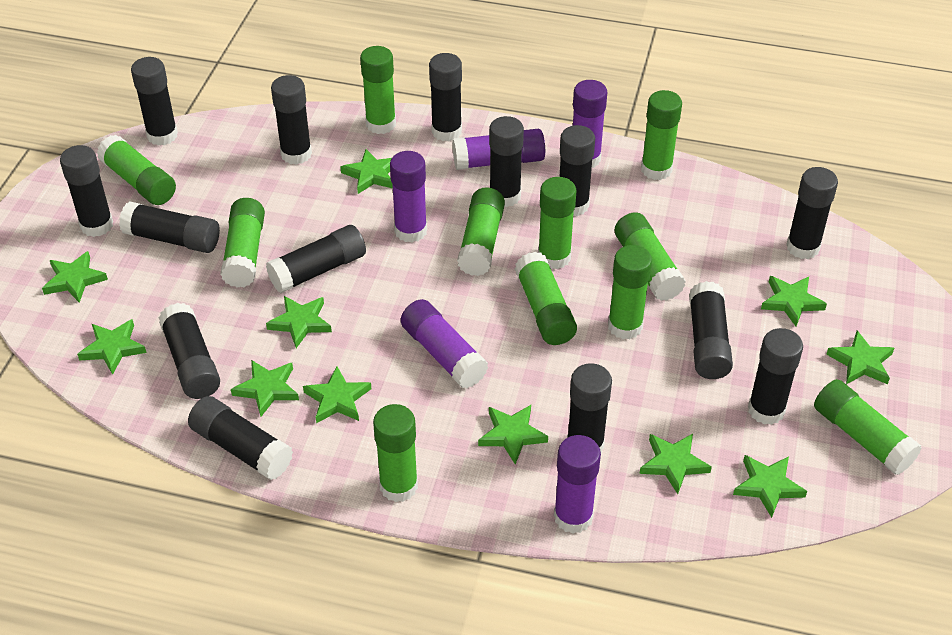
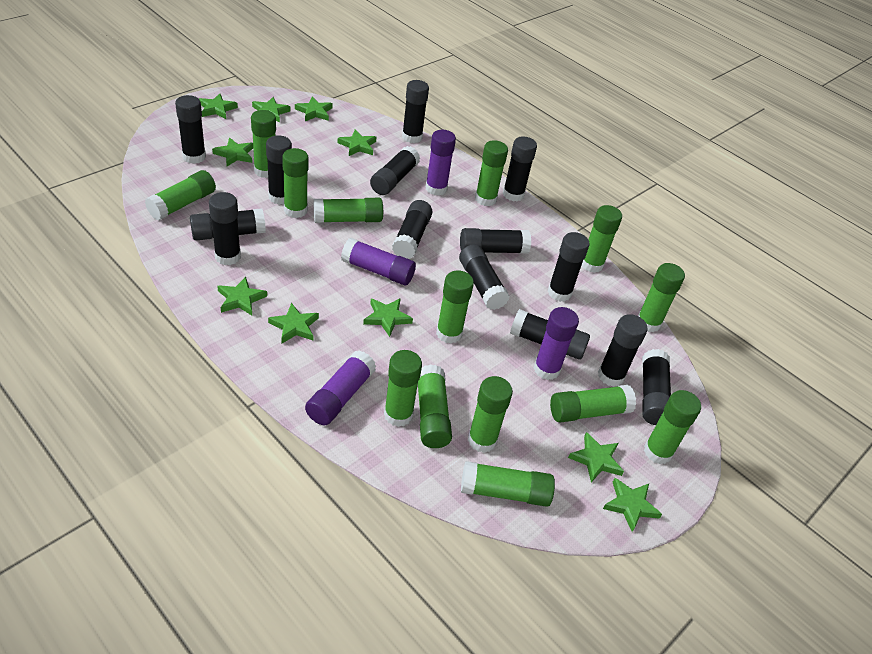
green glue stick: [97,135,176,205] [220,198,265,288] [360,46,396,134] [373,404,418,502] [457,187,505,276] [515,252,577,345] [538,177,577,269] [608,245,652,339] [615,212,686,301] [641,90,682,180] [814,379,922,475] = 11 -> [145,170,216,220] [251,110,276,178] [282,148,308,218] [314,198,383,223] [384,350,422,427] [418,364,452,448] [436,270,474,344] [461,461,555,507] [468,376,513,453] [475,140,508,206] [550,385,636,423] [582,205,622,273] [638,263,685,332] [644,390,701,464] = 14
green star: [42,251,108,303] [77,319,146,375] [231,360,299,417] [266,296,332,348] [303,366,371,423] [340,149,393,194] [478,405,548,464] [640,434,712,494] [733,455,807,518] [761,276,827,326] [826,331,894,384] = 11 -> [199,94,238,119] [212,138,253,166] [217,277,267,315] [252,97,291,123] [268,303,319,343] [295,97,333,121] [337,130,376,156] [363,298,413,337] [568,432,624,483] [603,478,662,532] = 10
purple glue stick: [390,151,427,243] [401,299,488,388] [452,129,545,170] [554,435,601,534] [573,80,607,168] = 5 -> [305,351,376,425] [341,238,416,286] [425,130,456,196] [534,307,579,380] = 4

